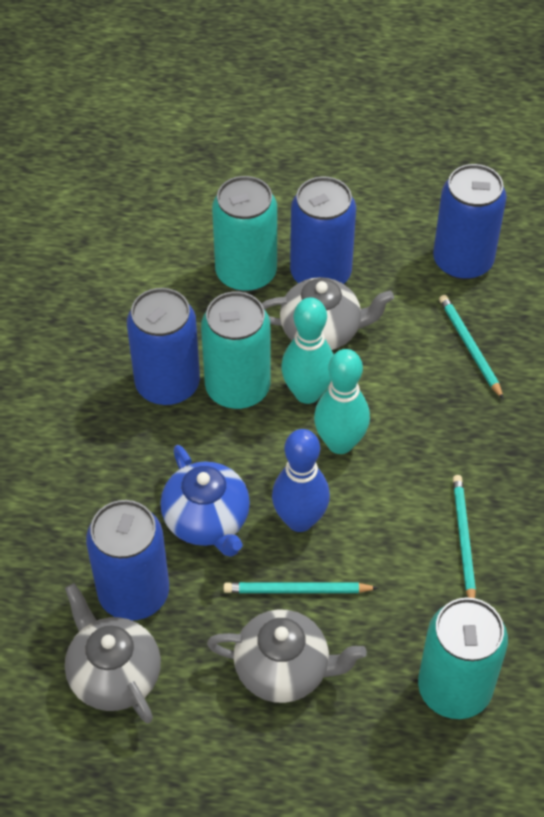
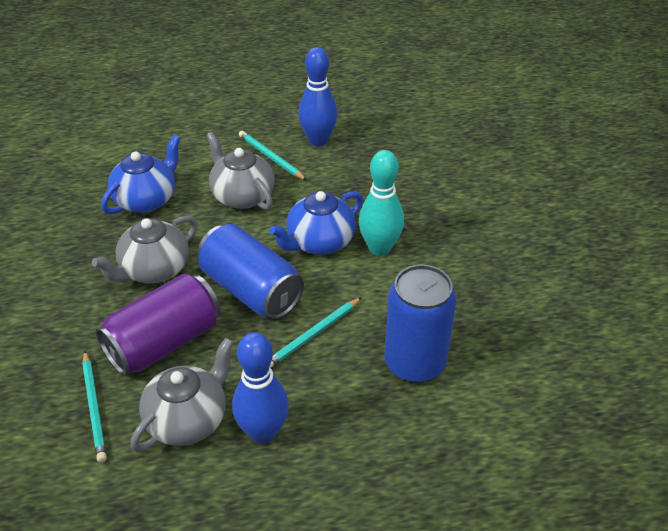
blue bowling pin: [272,429,330,532] = 1 -> [232,332,289,444] [298,47,338,146] = 2
blue can: [86,500,169,620] [127,288,200,405] [290,177,356,284] [433,164,507,280] = 4 -> [197,224,304,319] [384,265,456,383] = 2
blue teapot: [160,445,250,557] = 1 -> [101,135,181,214] [269,191,363,255] = 2
purple can: none = 0 -> [96,274,221,375] = 1
turquoise bowling pin: [281,297,334,404] [314,349,370,454] = 2 -> [359,150,404,256] = 1
turquoise can: [201,292,270,409] [212,176,277,292] [418,597,508,719] = 3 -> none = 0

